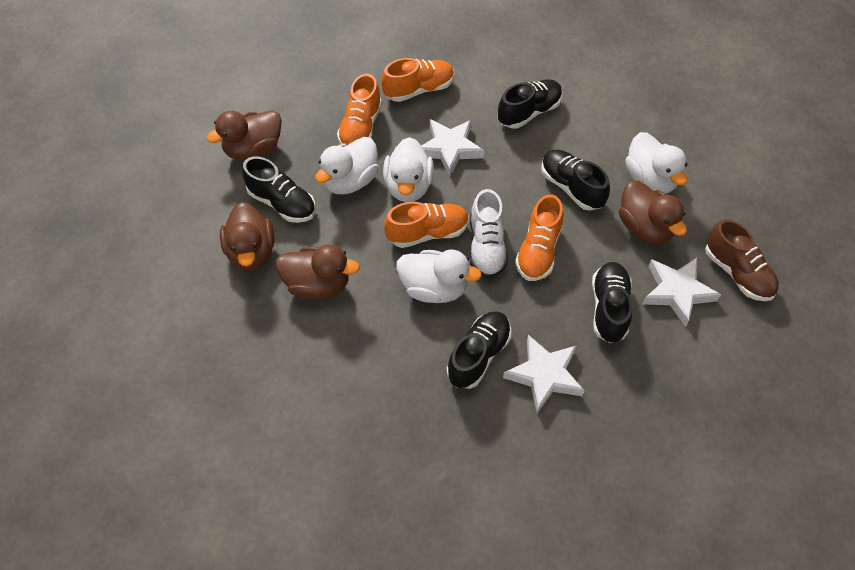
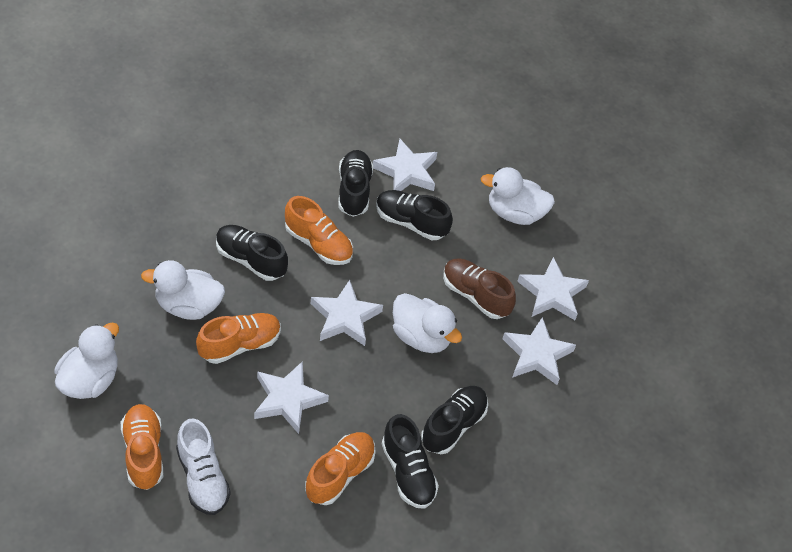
brown duck: [206,110,282,160] [220,202,274,271] [276,244,360,299] [619,181,687,244] = 4 -> none = 0
white star: [422,119,485,177] [503,335,584,413] [643,258,721,327] = 3 -> [254,361,329,434] [311,280,383,346] [373,139,437,191] [503,317,576,385] [517,257,589,320] = 5

